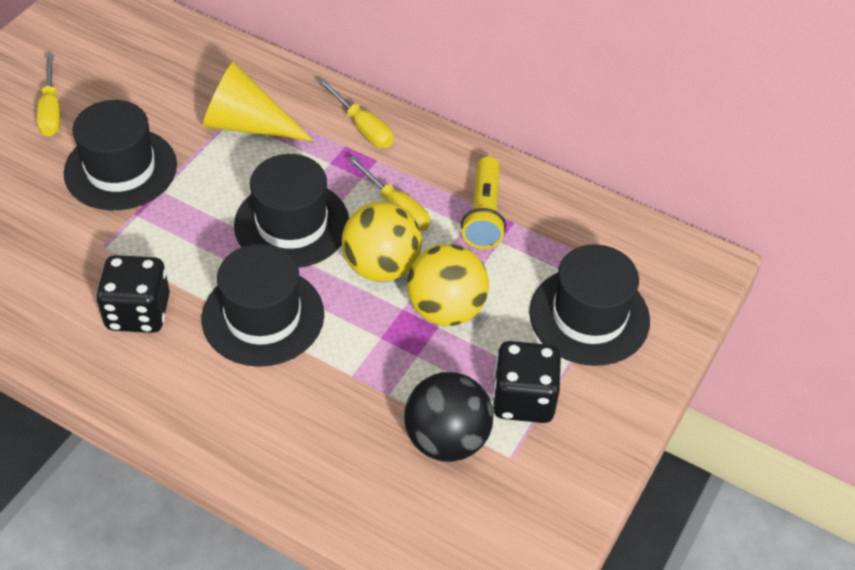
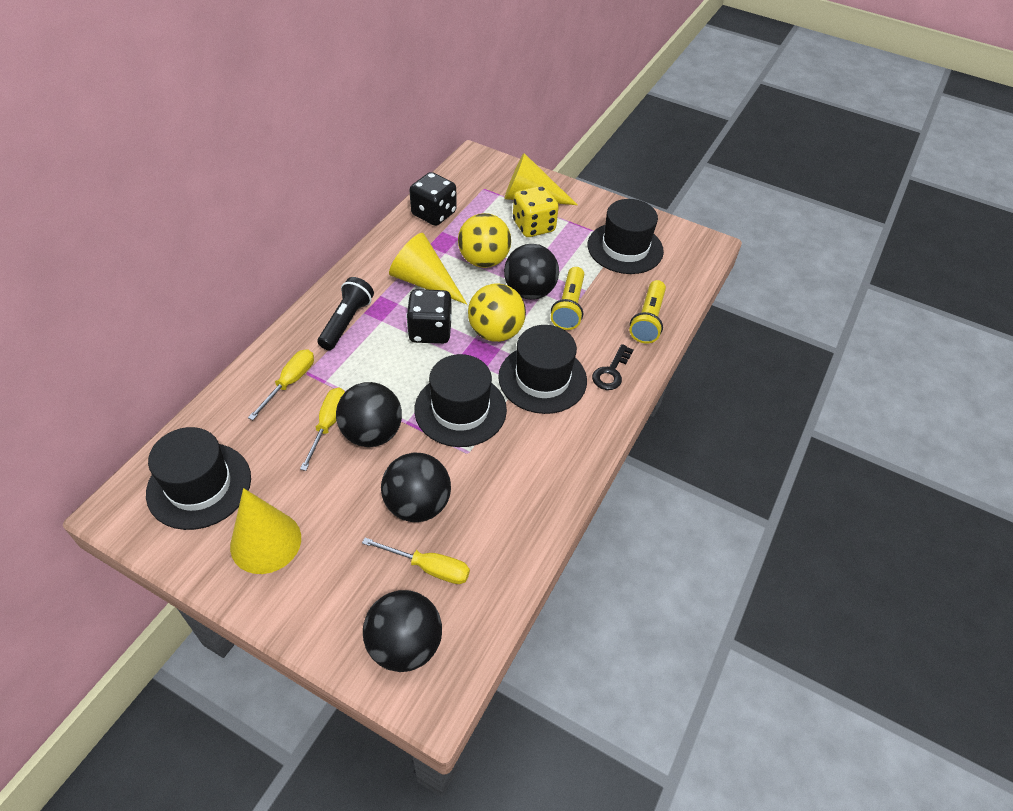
black ball: [404,372,493,462] = 1 -> [336,382,402,447] [363,590,442,672] [381,453,451,522] [504,244,559,300] = 4
black flashlight: none = 0 -> [318,277,374,350] = 1
black key: none = 0 -> [592,344,633,390] = 1
yellow cone: [203,62,314,141] = 1 -> [230,488,301,574] [389,233,467,304] [504,153,578,205] = 3
yellow dice: none = 0 -> [513,186,559,237] = 1
yellow flashlight: [461,156,506,249] = 1 -> [551,267,584,330] [629,280,666,344] = 2

